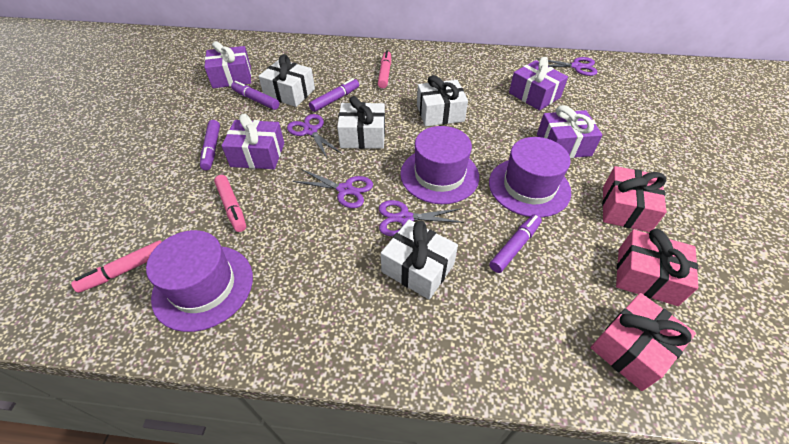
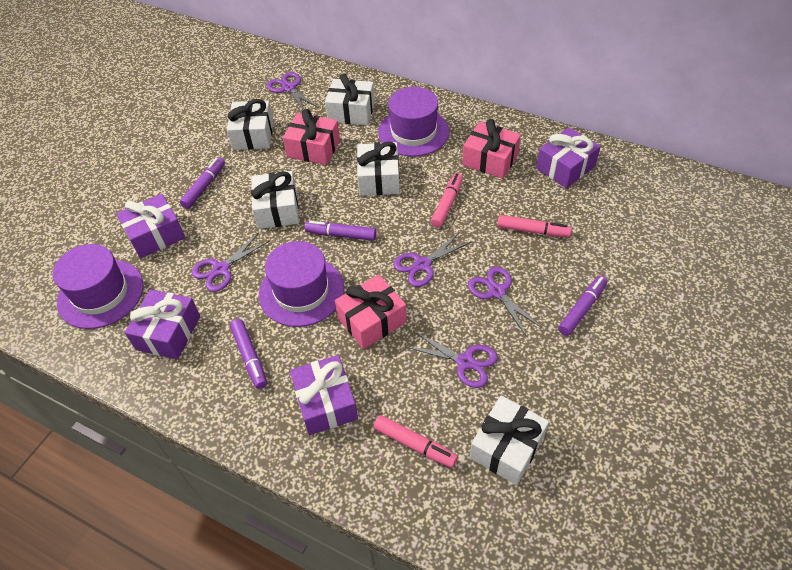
purple scissors: [287,114,342,158] [293,169,373,208] [379,200,464,236] [535,57,598,76] = 4 -> [191,232,269,292] [267,72,317,110] [393,232,472,287] [406,331,498,388] [468,266,542,335] = 5
white gift: [258,54,315,107] [337,96,385,149] [381,220,458,300] [417,75,468,127] = 4 -> [227,99,274,150] [251,171,299,229] [325,73,375,125] [357,142,400,196] [470,396,549,485] = 5

